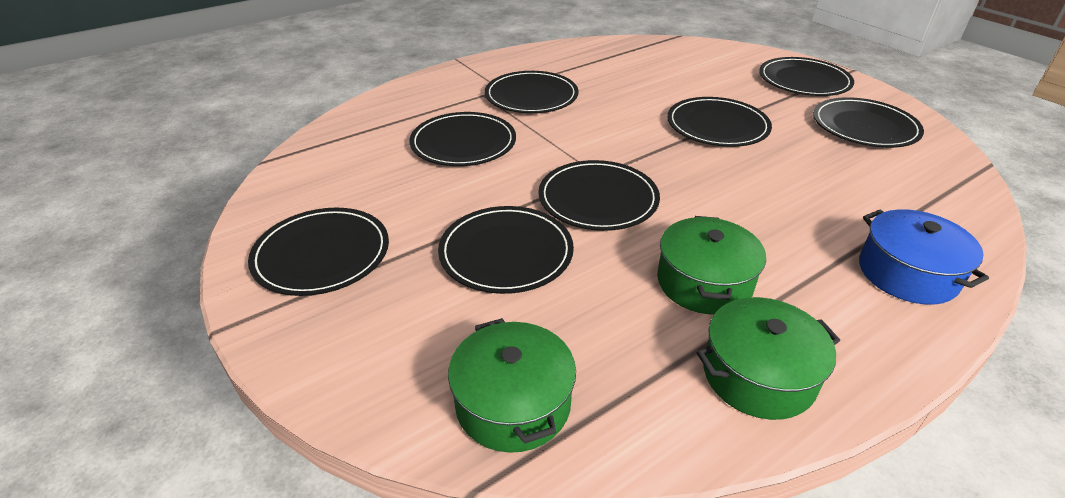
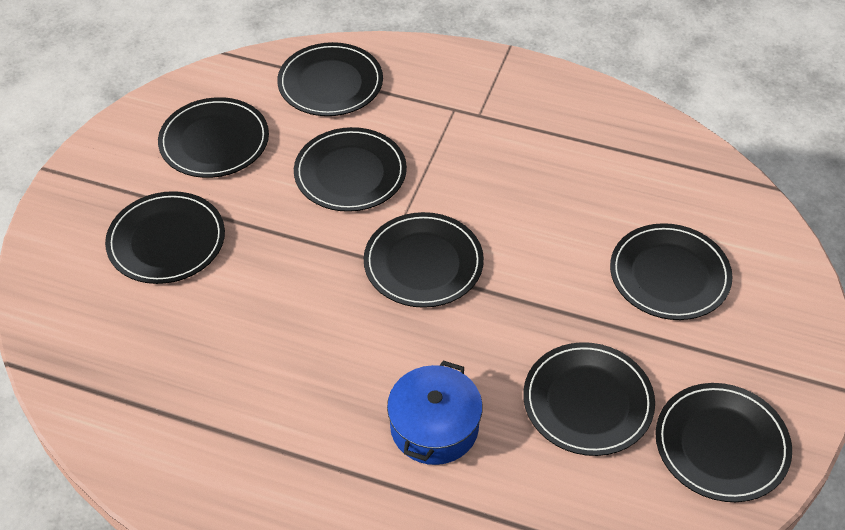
green pot: [448,318,576,453] [657,216,766,315] [696,297,840,420] = 3 -> none = 0

